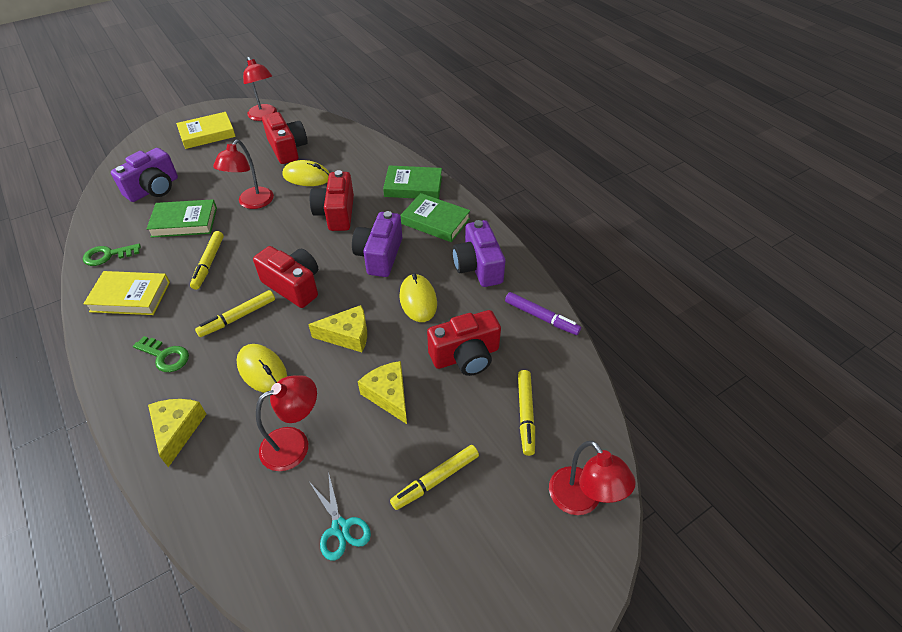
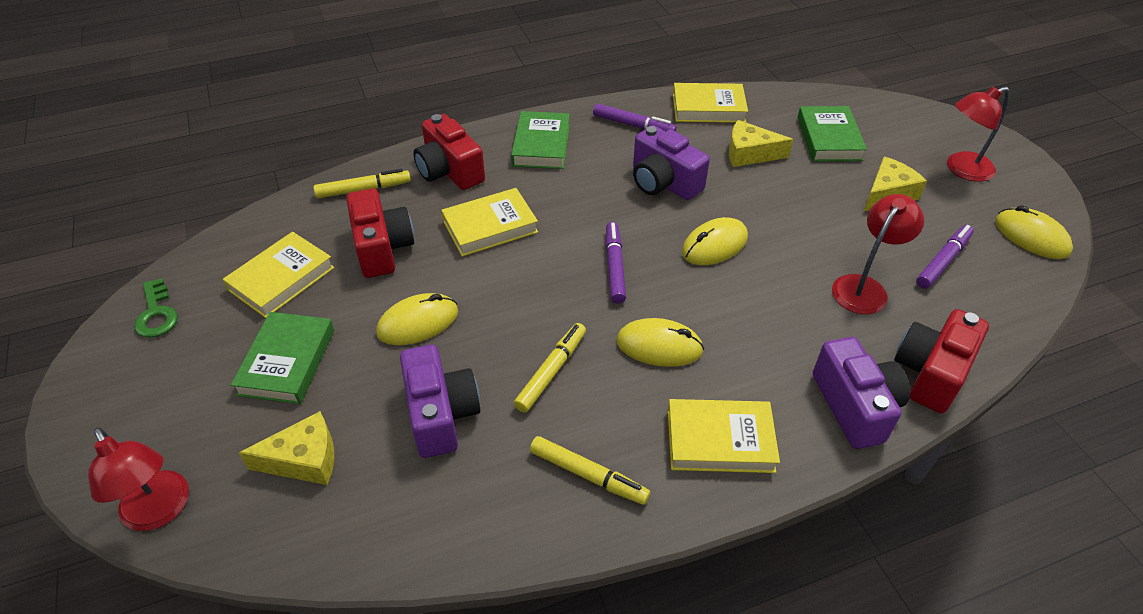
green key: [83,244,141,266] [133,336,189,372] = 2 -> [134,278,178,338] = 1
purple marker: [505,292,581,335] = 1 -> [593,104,677,131] [606,222,626,304] [916,225,974,289] = 3
red camera: [253,246,318,308] [262,112,307,164] [310,170,354,231] [427,310,501,376] = 4 -> [346,189,414,278] [413,114,485,190] [894,309,989,413] = 3
red lamp: [213,140,274,209] [243,57,277,121] [256,375,317,471] [549,441,636,515] = 4 -> [88,427,189,531] [832,194,925,314] [947,87,1010,182] = 3
turquoise scissors: [310,471,371,560] = 1 -> none = 0
yellow book: [83,271,170,315] [176,112,236,149] = 2 -> [223,232,334,318] [441,188,538,256] [668,399,780,473] [673,83,748,123] = 4
yellow marker: [190,231,224,290] [195,290,275,337] [390,445,479,510] [518,370,535,456] = 4 -> [313,169,411,198] [514,323,586,413] [530,436,650,505] = 3
yellow mouse: [236,344,287,393] [282,160,329,186] [399,273,437,322] = 3 -> [376,293,458,345] [616,318,704,367] [682,217,748,265] [995,205,1073,259] = 4

